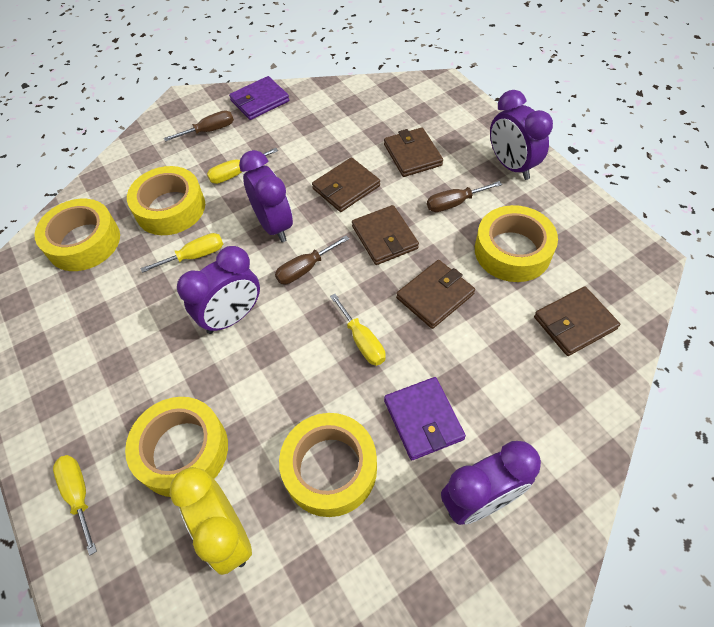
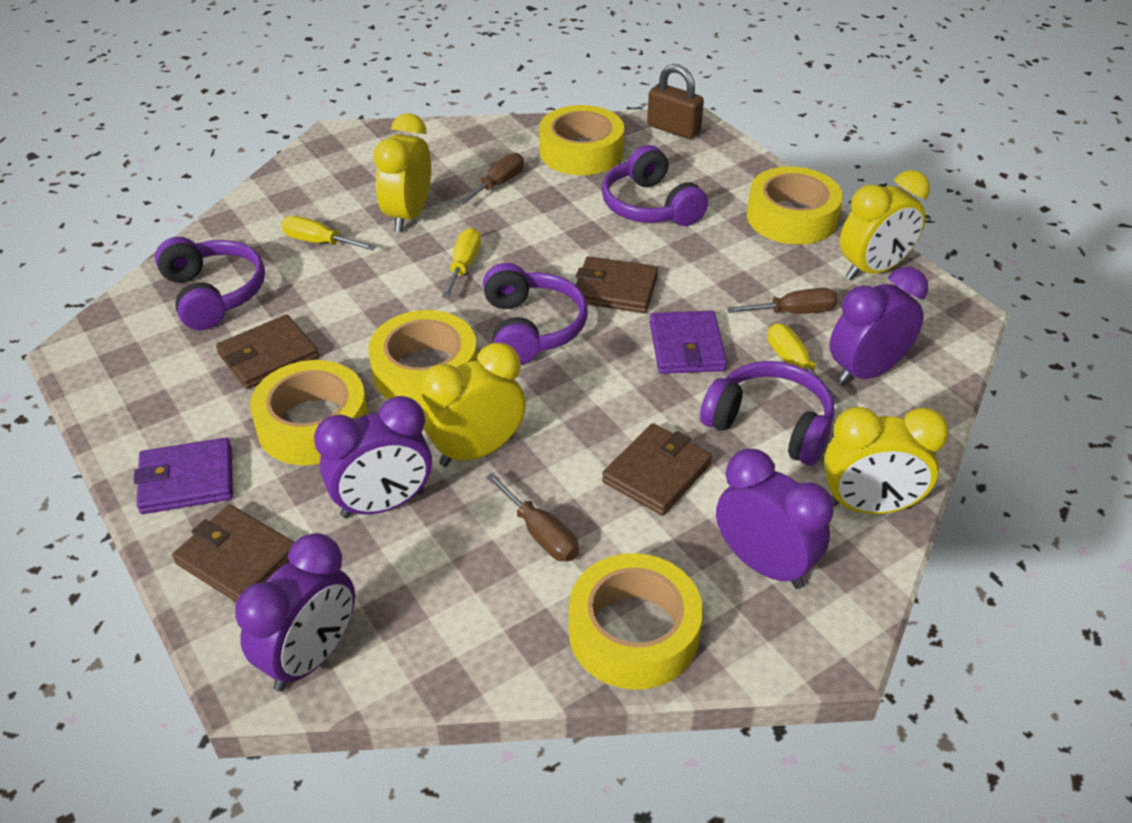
brown padlock: none = 0 -> [647,64,704,139] = 1
brown wallet: [312,157,380,212] [352,205,419,265] [384,127,443,177] [396,260,475,329] [534,286,620,356] = 5 -> [172,505,294,602] [216,315,319,389] [572,256,658,313] [602,423,712,515] = 4
purple headphones: none = 0 -> [155,237,265,330] [483,263,588,365] [602,145,708,226] [700,361,834,466] = 4
yellow clock: [170,467,252,575] = 1 -> [373,113,431,232] [421,343,526,467] [824,407,949,514] [840,170,930,280] = 4
yellow screwdriver: [53,455,97,556] [141,233,223,273] [207,148,278,184] [330,294,386,366] = 4 -> [281,216,376,251] [442,228,481,299] [767,324,840,404] = 3

